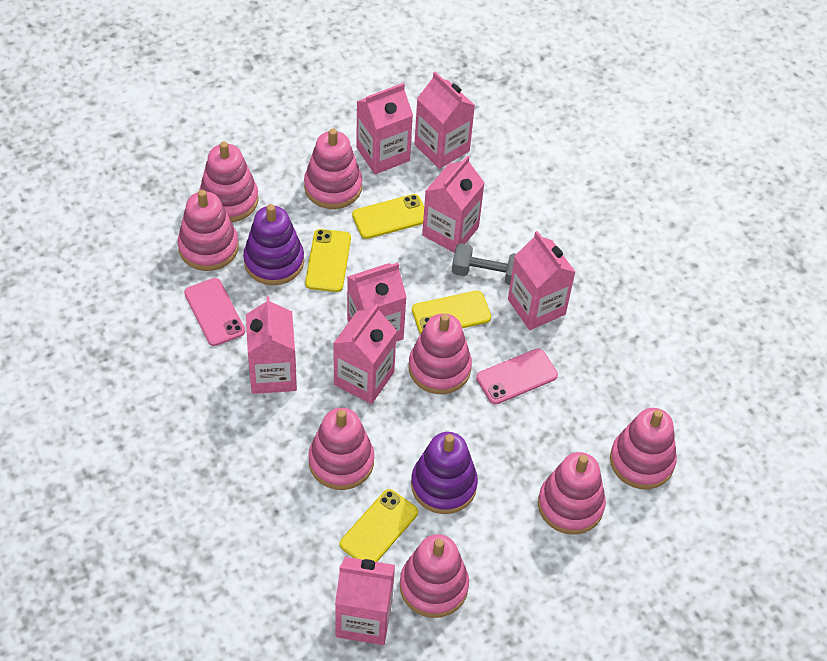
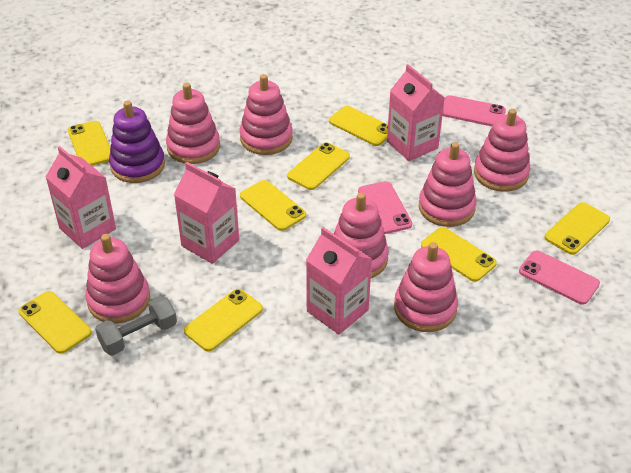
pink carton: [246,296,297,394] [333,304,397,404] [335,557,395,645] [347,263,407,342] [356,83,413,174] [414,71,475,169] [422,155,484,253] [508,231,575,330] = 8 -> [45,146,116,249] [174,162,239,264] [306,227,372,335] [387,64,445,161] = 4
pink phone: [184,278,245,346] [476,348,558,404] = 2 -> [358,181,412,234] [442,95,506,127] [519,251,600,305] = 3
pink stacking toy: [177,190,239,271] [199,141,259,222] [304,128,362,209] [308,408,374,490] [400,534,469,618] [409,313,472,394] [538,452,606,535] [610,408,677,489] = 8 -> [85,234,150,324] [166,83,220,164] [240,74,293,155] [334,193,389,278] [394,242,458,332] [419,142,477,227] [474,109,530,192] = 7
purple stacking toy: [243,204,304,285] [411,432,478,514] = 2 -> [109,101,165,183] = 1
yellow phone: [305,229,351,292] [340,489,418,562] [352,194,424,239] [412,291,491,334] = 4 -> [18,291,92,354] [68,121,110,166] [184,289,263,351] [240,180,306,231] [287,142,350,190] [329,106,388,146] [421,227,497,282] [545,202,610,255] = 8

